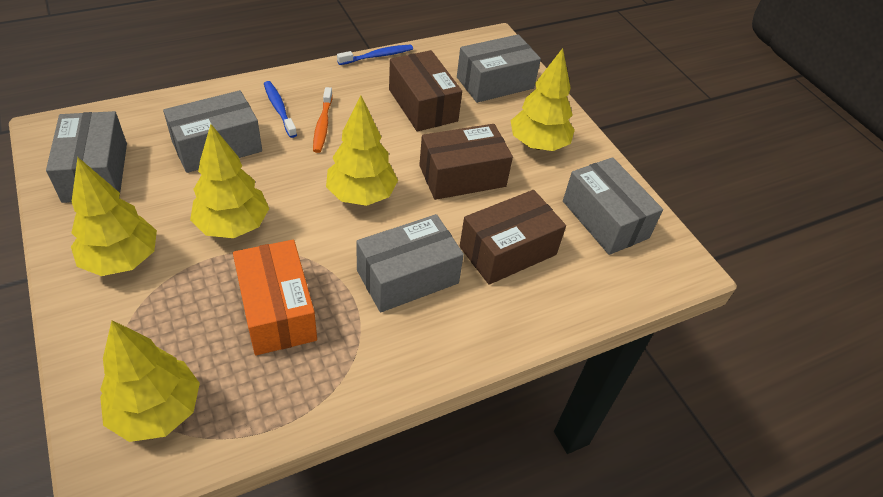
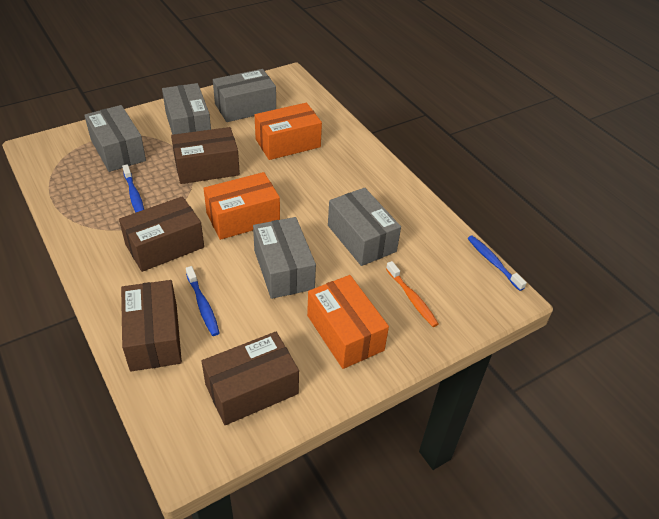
blue toothbrush: [264,81,297,138] [337,45,413,65] = 2 -> [122,164,144,213] [186,266,219,336] [467,235,527,291] = 3
brown box: [389,50,462,132] [419,124,513,200] [460,190,566,285] = 3 -> [119,196,204,272] [121,280,182,371] [171,127,240,184] [202,332,299,425] = 4
orange box: [233,240,317,355] = 1 -> [204,172,280,240] [255,103,322,160] [307,275,389,369] = 3
yellow tree: [71,157,157,276] [100,320,200,442] [190,124,269,238] [326,96,398,206] [511,48,575,151] = 5 -> none = 0

